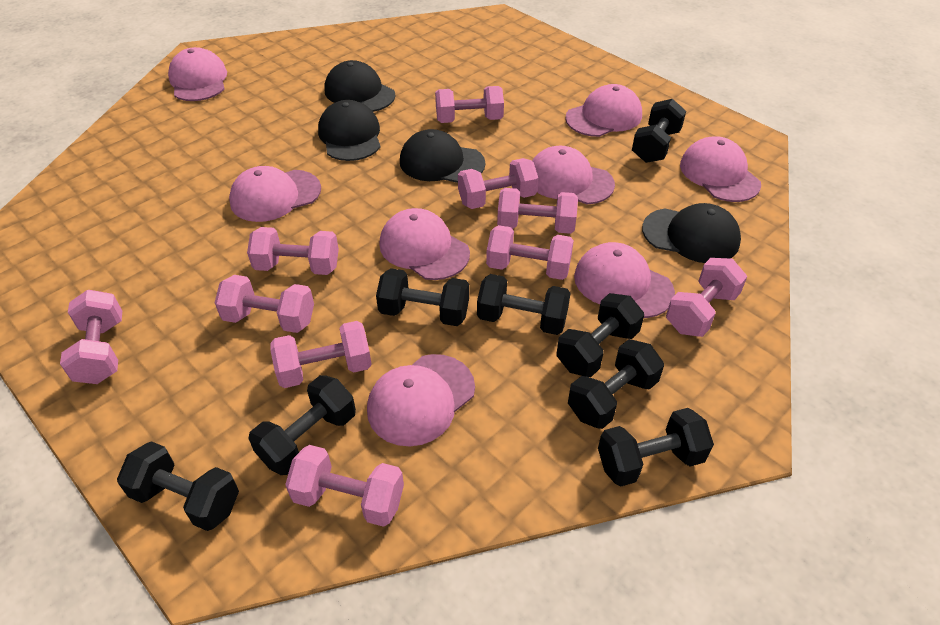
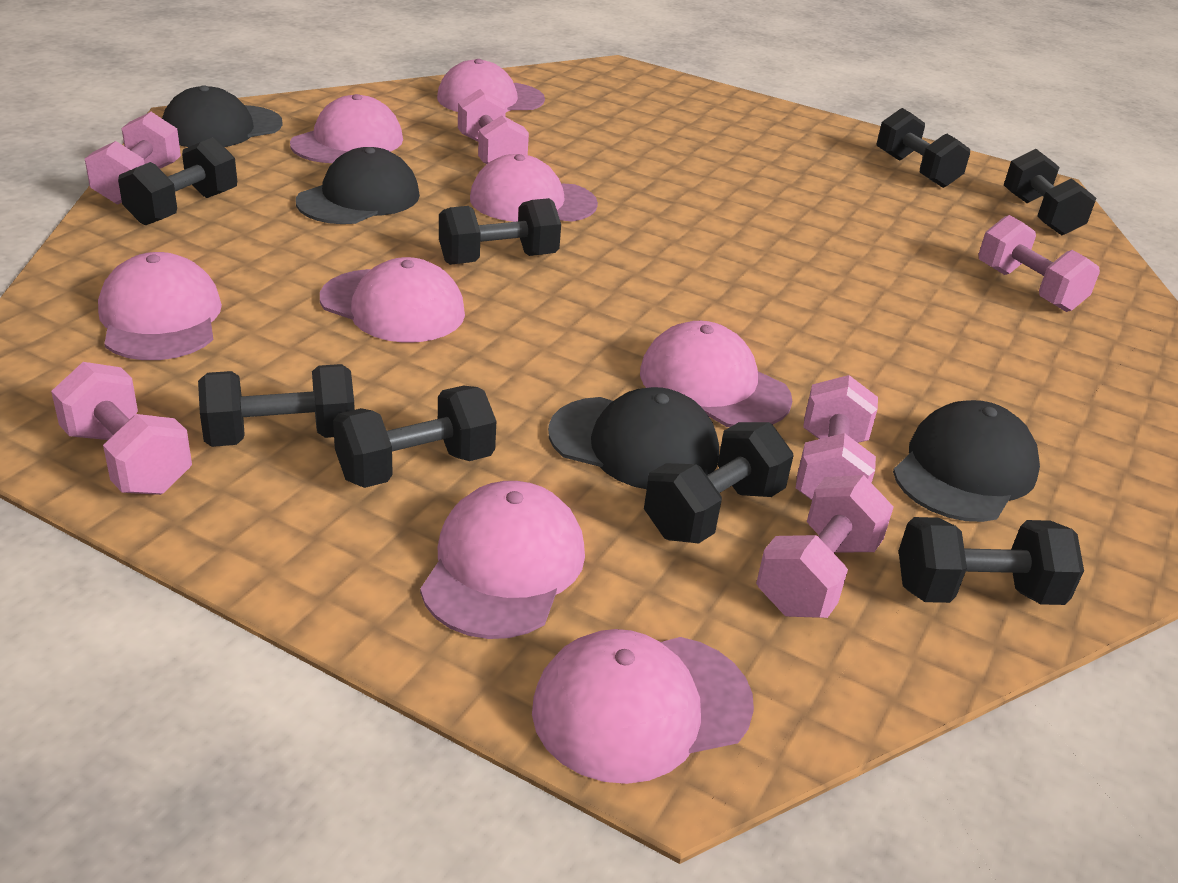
pink dumbbell: [60,290,122,384] [215,275,314,333] [247,227,339,275] [270,321,372,388] [285,445,404,527] [435,86,504,123] [458,158,538,209] [486,225,574,280] [497,188,578,234] [666,258,747,337] = 10 -> [51,362,192,495] [85,112,181,205] [458,89,529,164] [756,475,894,618] [796,375,878,500] [978,215,1100,312] = 6

